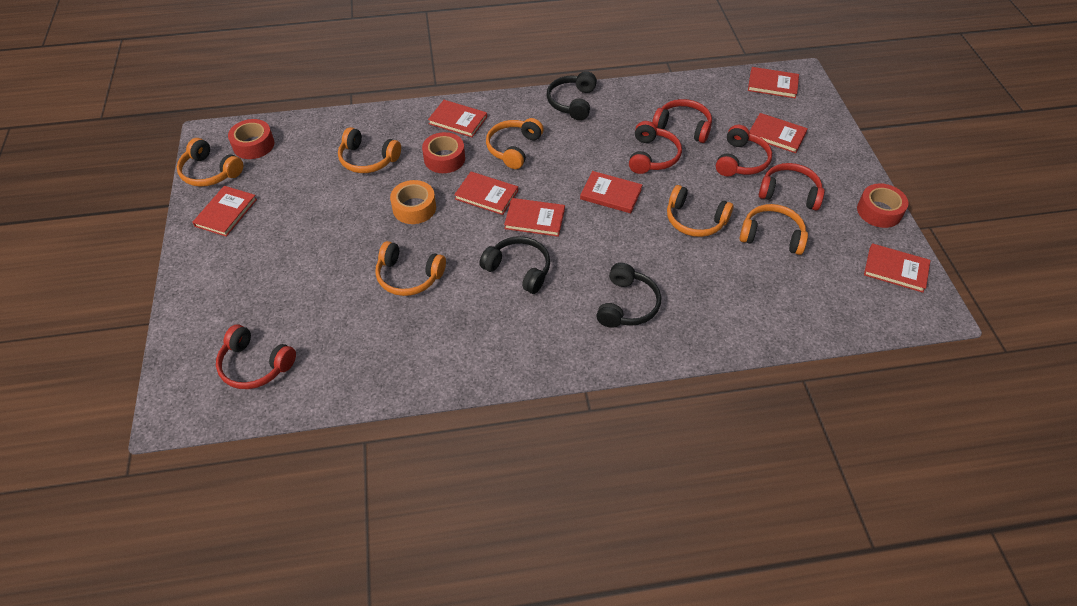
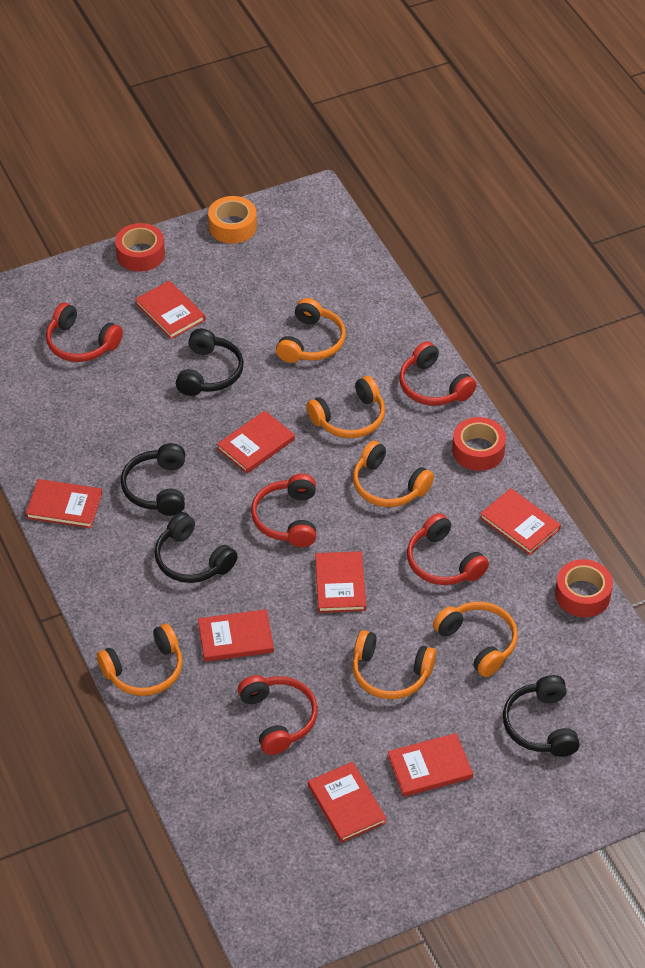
black headphones: [479,236,550,294] [547,71,597,120] [596,263,661,328] = 3 -> [121,443,185,516] [155,512,238,583] [176,329,244,396] [503,675,580,757] = 4

